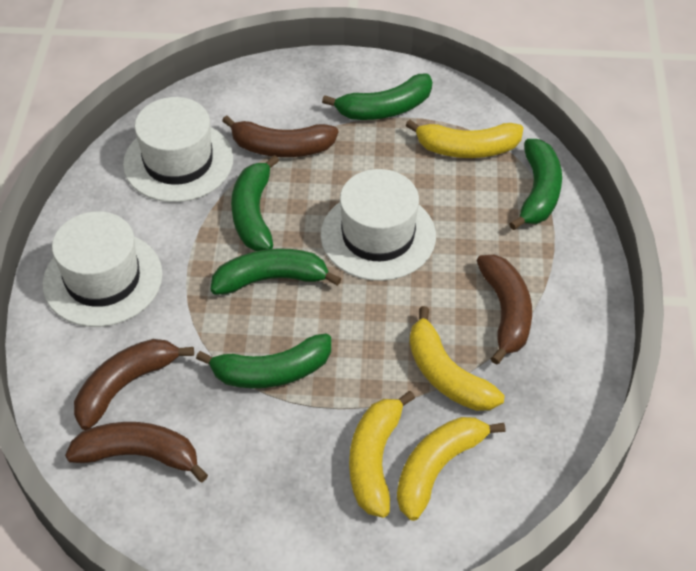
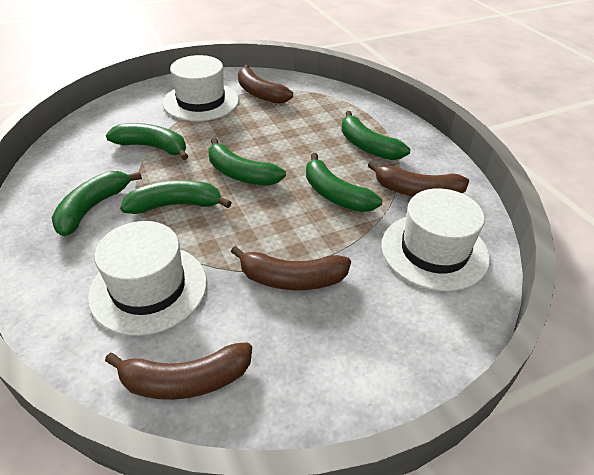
green banana: [196,334,331,388] [211,248,342,295] [231,155,279,251] [322,74,432,120] [509,139,562,230] = 5 -> [52,171,142,236] [106,123,188,160] [120,180,232,214] [209,138,286,186] [306,153,382,212] [341,111,410,160] = 6
yellow banana: [349,391,415,518] [397,417,505,521] [405,120,523,158] [409,306,505,411] = 4 -> none = 0

